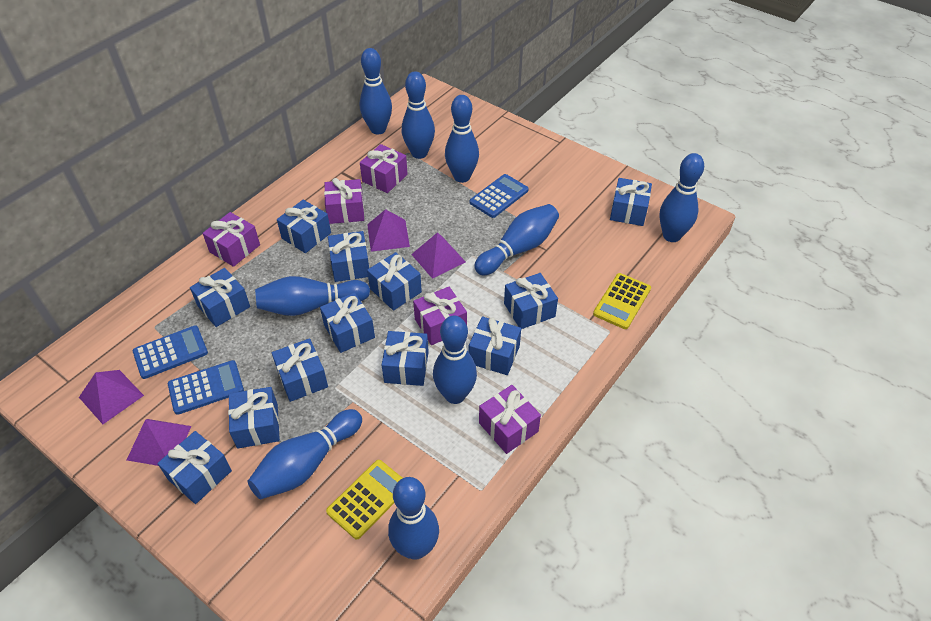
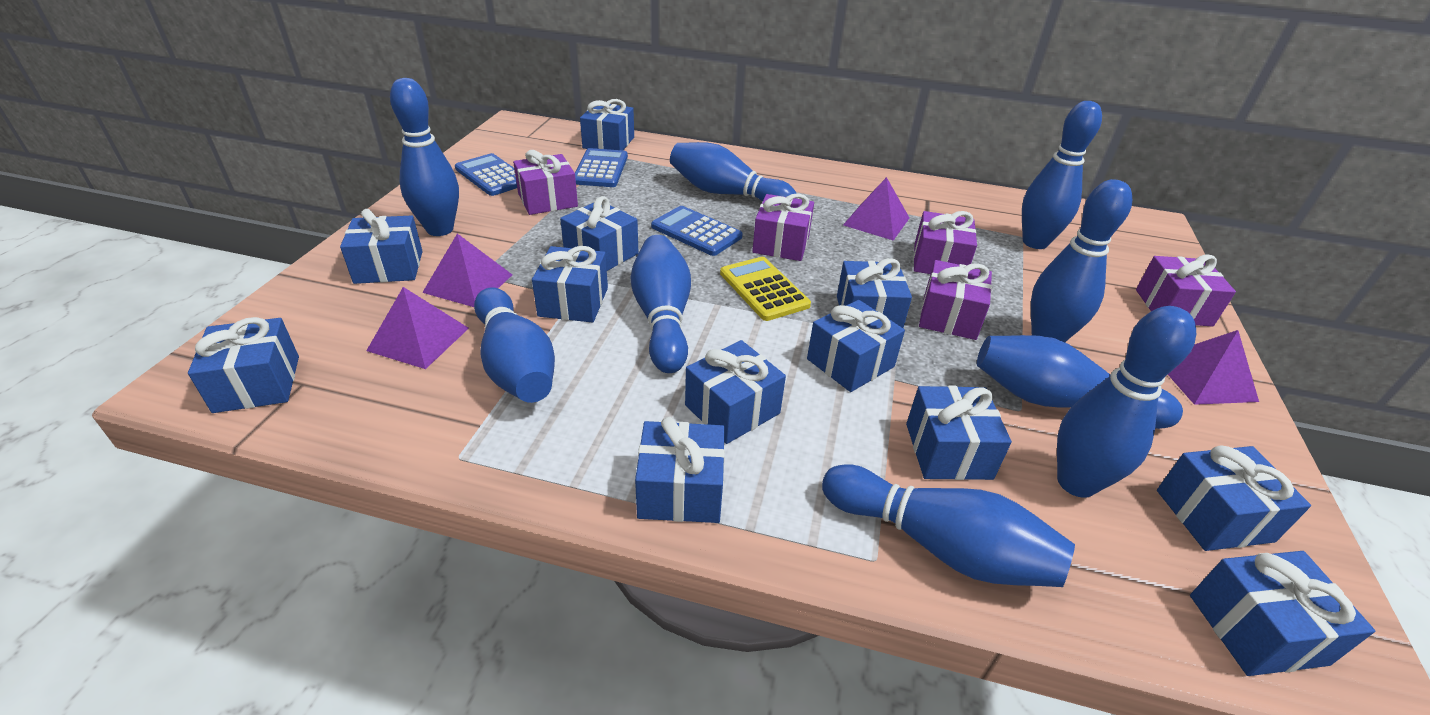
yellow calculator: [326,460,402,539] [593,273,651,329] = 2 -> [720,257,811,321] = 1

